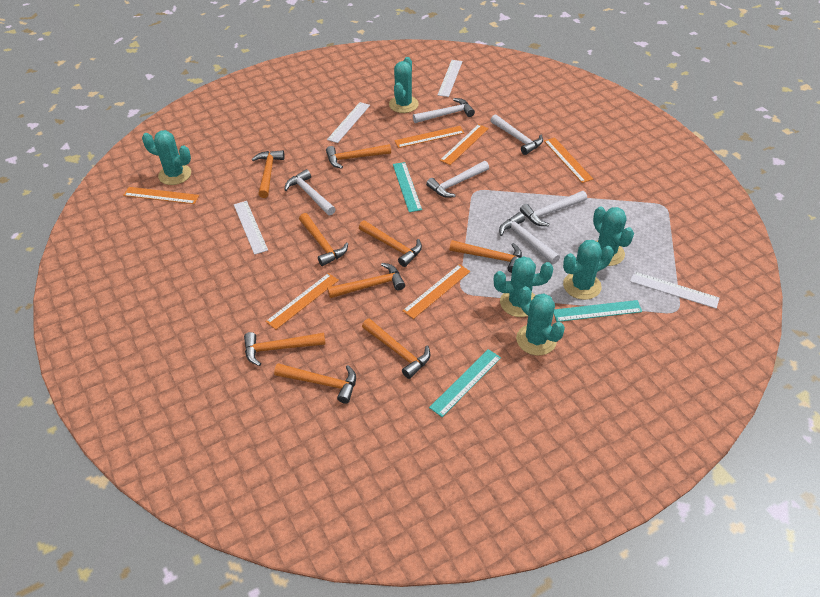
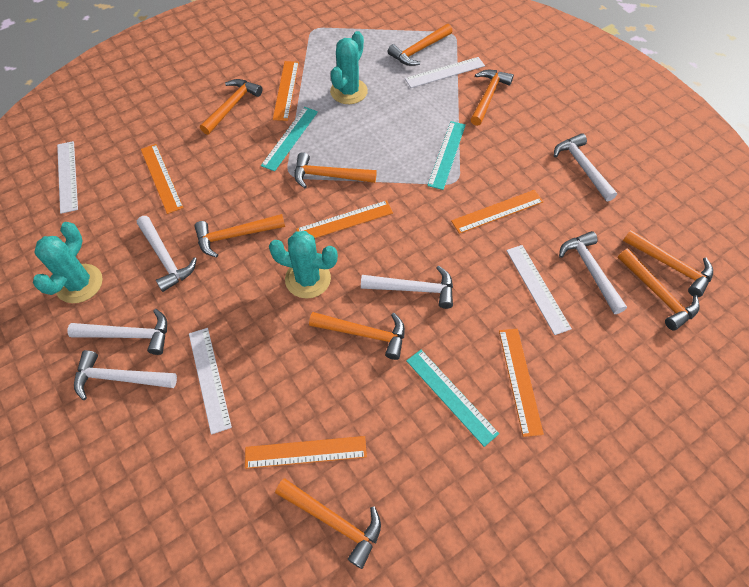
turquoise cactus: [142,130,191,185] [389,57,419,113] [494,256,553,317] [516,286,565,355] [563,240,614,300] [593,207,634,266] = 6 -> [33,222,103,303] [269,231,338,299] [330,31,368,104] = 3

